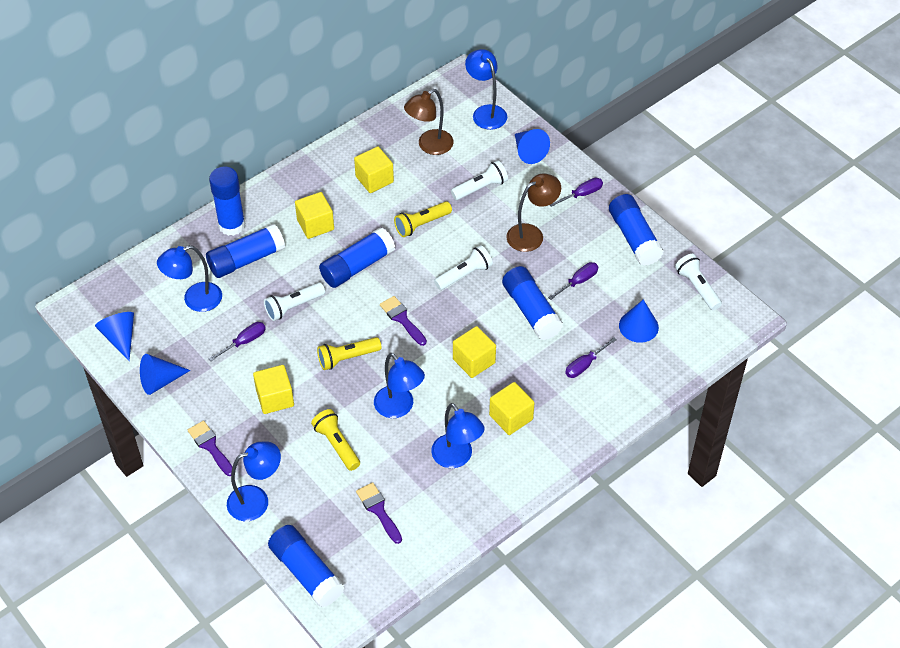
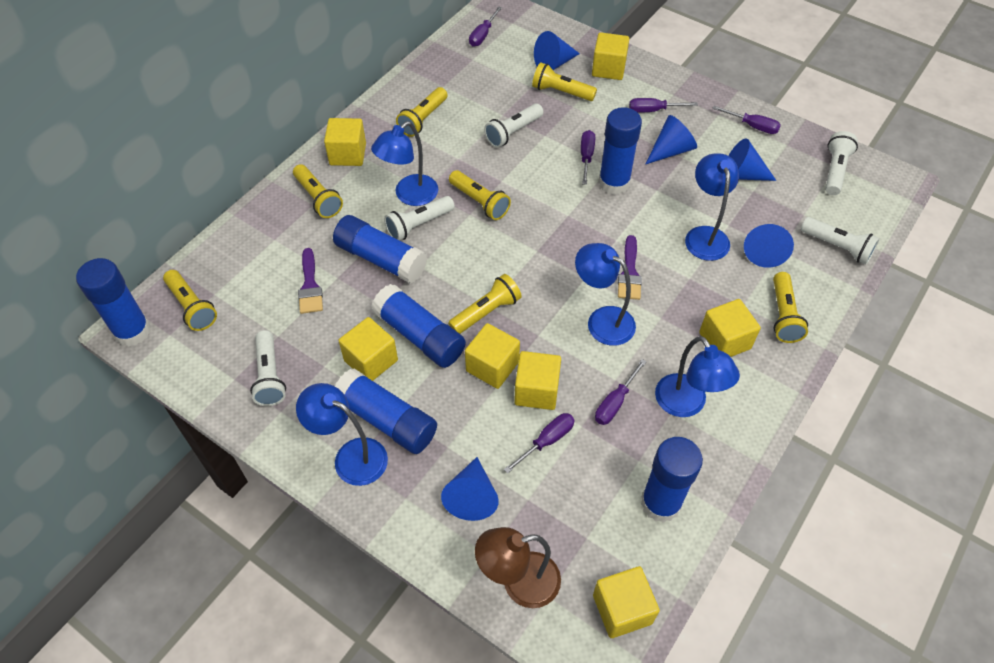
blue cone: [95,312,134,361] [140,354,190,395] [515,129,550,164] [619,299,659,343] = 4 -> [441,457,499,521] [534,31,580,70] [646,115,697,164] [728,138,776,181] [744,224,794,268] = 5
brown lamp: [404,89,454,155] [506,174,561,252] = 2 -> [475,527,561,608] = 1
purple brush: [188,421,232,476] [356,482,402,544] [380,296,427,346] = 3 -> [298,248,323,314] [618,235,642,300] = 2
purple screwdriver: [209,322,266,361] [548,262,598,300] [550,178,603,207] [565,337,617,378] = 4 -> [469,7,502,47] [504,413,575,474] [581,130,595,185] [595,359,646,425] [629,98,698,113] [712,106,781,134] = 6
white flashlight: [264,282,325,321] [434,245,493,290] [451,160,508,200] [675,254,722,310] = 4 -> [250,330,286,406] [384,196,455,240] [484,104,544,148] [801,217,880,264] [825,131,858,195] = 5
yellow cube: [253,365,294,414] [295,192,334,239] [354,146,394,193] [453,326,496,378] [489,382,534,435] = 5 -> [324,118,366,166] [339,317,398,381] [465,323,520,389] [514,351,561,410] [592,32,630,80] [593,566,660,638] [699,299,761,357] = 7
yellow flashlight: [311,409,360,471] [317,337,381,370] [394,201,452,237] = 3 -> [163,270,217,331] [293,164,343,218] [396,87,447,137] [448,274,522,334] [449,170,511,220] [532,62,597,101] [773,272,808,343] = 7

